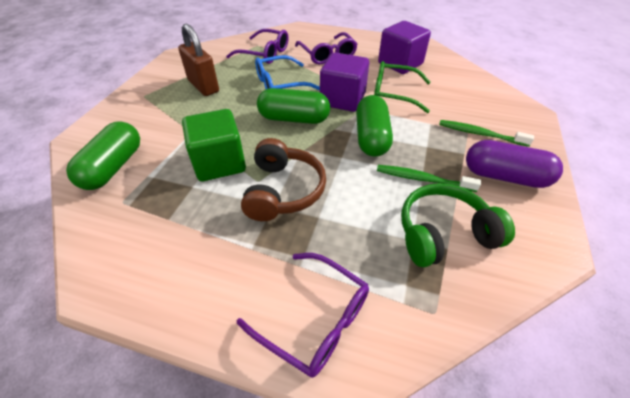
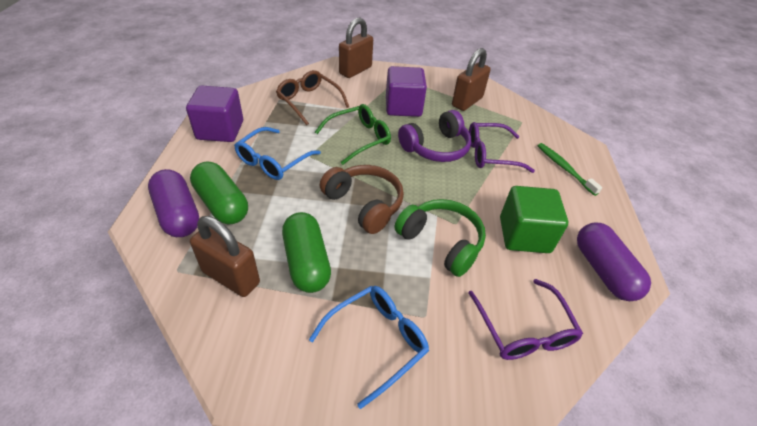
blue glasses: [255,55,320,90] = 1 -> [234,127,321,180] [309,286,429,409] = 2
brown glasses: none = 0 -> [276,70,349,125] = 1
brown padlock: [178,24,219,96] = 1 -> [190,216,260,297] [339,18,373,78] [452,48,491,111] = 3
green capsule: [66,121,140,190] [257,88,330,124] [356,95,393,157] = 3 -> [190,162,248,225] [282,212,331,293] = 2
green toothbrush: [377,165,481,192] [439,120,534,147] = 2 -> [538,143,602,196] = 1
purple capsule: [466,140,563,188] = 1 -> [148,169,199,237] [577,223,651,301] = 2
purple glasses: [226,29,289,64] [236,253,369,378] [295,32,357,64] = 3 -> [469,122,535,173] [469,279,583,360] = 2
purple headphones: none = 0 -> [398,110,472,162] = 1

